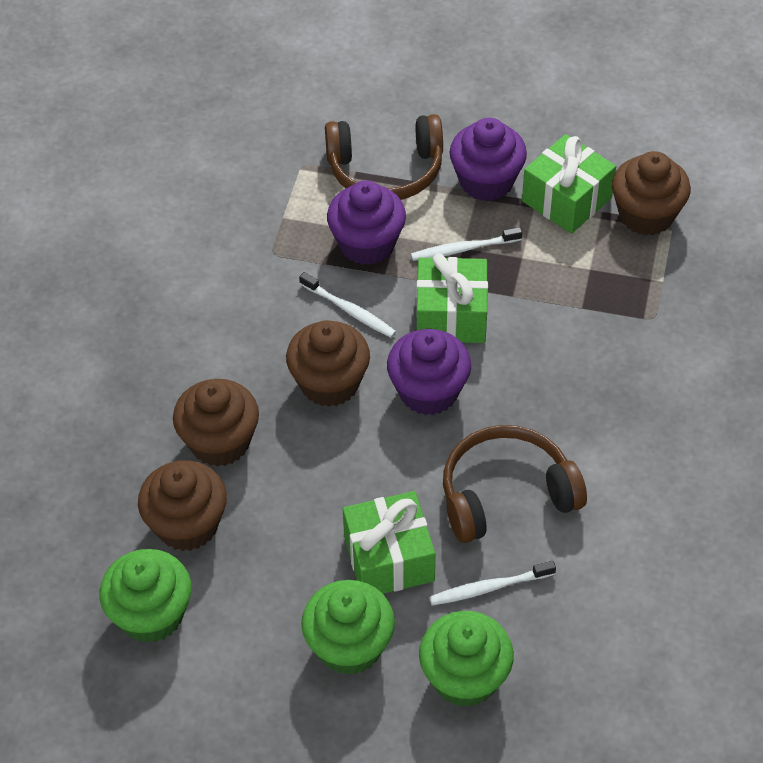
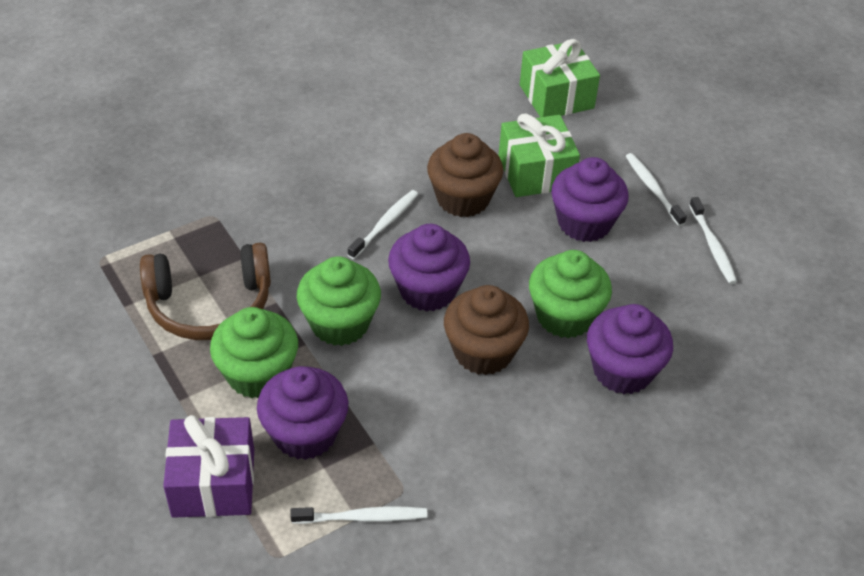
brown cupcake: [138,460,227,551] [173,379,259,467] [286,320,370,407] [612,151,691,236] = 4 -> [427,133,503,217] [444,285,529,375] = 2
brown headphones: [325,114,443,200] [443,425,587,543] = 2 -> [140,243,271,340] = 1
green gift: [343,491,435,594] [416,253,488,343] [522,134,616,234] = 3 -> [498,114,580,197] [520,39,600,117] = 2
purple cupcake: [327,180,406,265] [387,329,471,415] [450,118,527,201] = 3 -> [257,366,349,460] [388,224,470,312] [551,157,629,242] [587,304,673,394] = 4
purple gift: none = 0 -> [163,415,254,518] = 1
white toothbrush: [299,272,396,338] [411,227,522,261] [429,561,556,605] = 3 -> [290,507,427,524] [348,190,418,259] [626,153,687,226] [689,197,737,284] = 4

